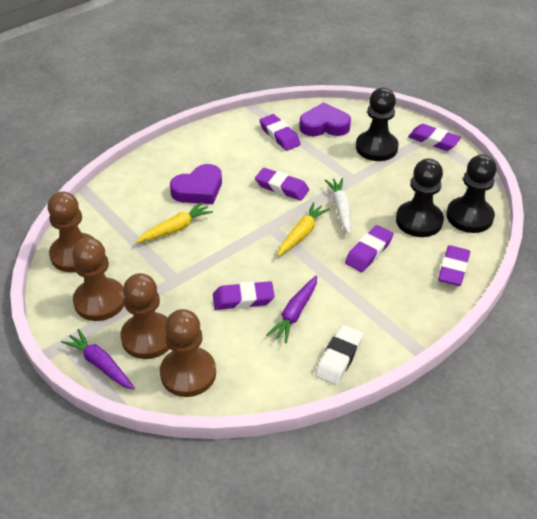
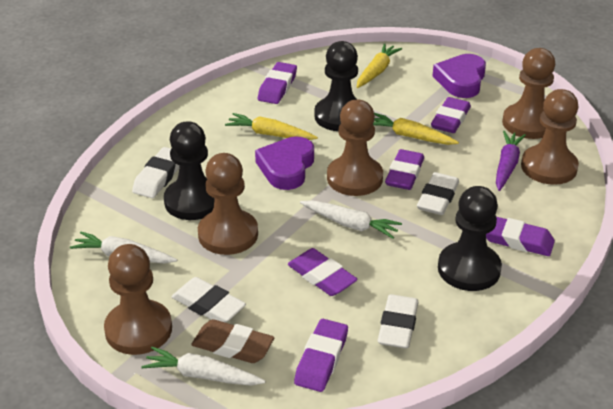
brown eraser: none = 0 -> [191,319,274,363] = 1
brown pawn: [47,191,95,272] [72,237,125,321] [120,273,170,359] [160,309,216,397] = 4 -> [104,244,172,355] [198,153,258,255] [327,100,383,196] [502,48,555,139] [521,89,579,185] = 5
purple carrot: [61,329,135,390] [266,276,317,343] = 2 -> [496,131,526,191] = 1
white carrot: [325,178,351,234] = 1 -> [70,232,177,263] [141,347,266,386] [300,200,402,239] = 3
white eraser: [315,325,363,385] = 1 -> [132,147,179,198] [172,277,246,323] [377,294,419,349] [417,172,459,215] = 4
yellow carrot: [136,202,213,243] [278,202,330,256] = 2 -> [225,113,318,140] [357,44,402,88] [373,113,459,145] = 3

